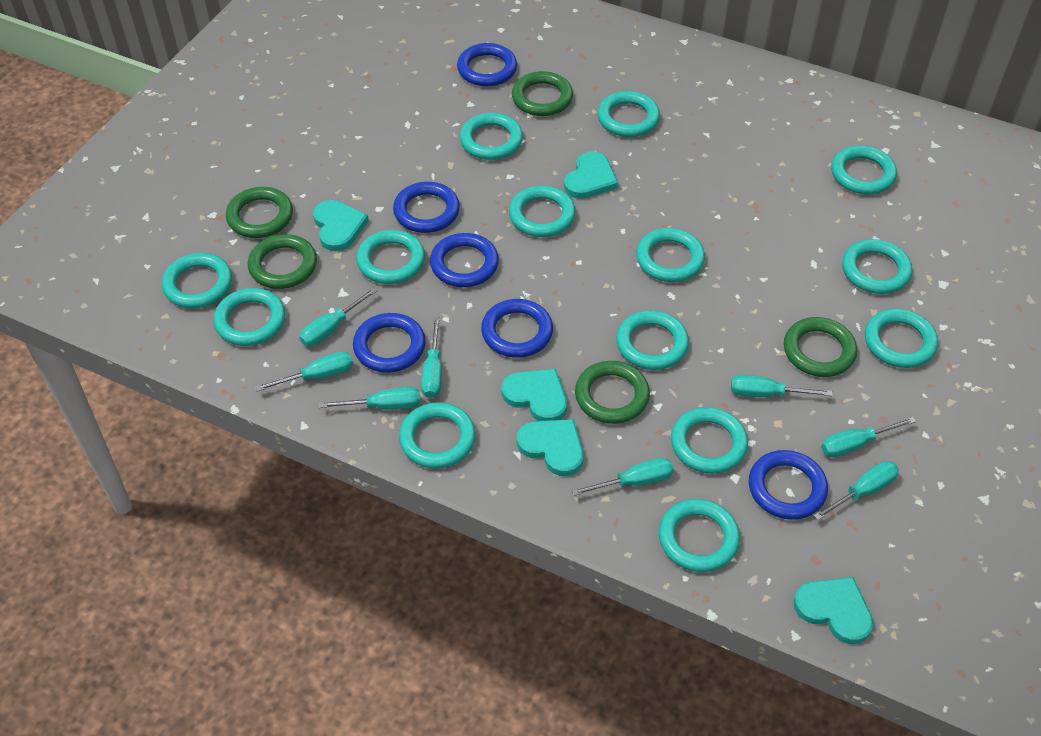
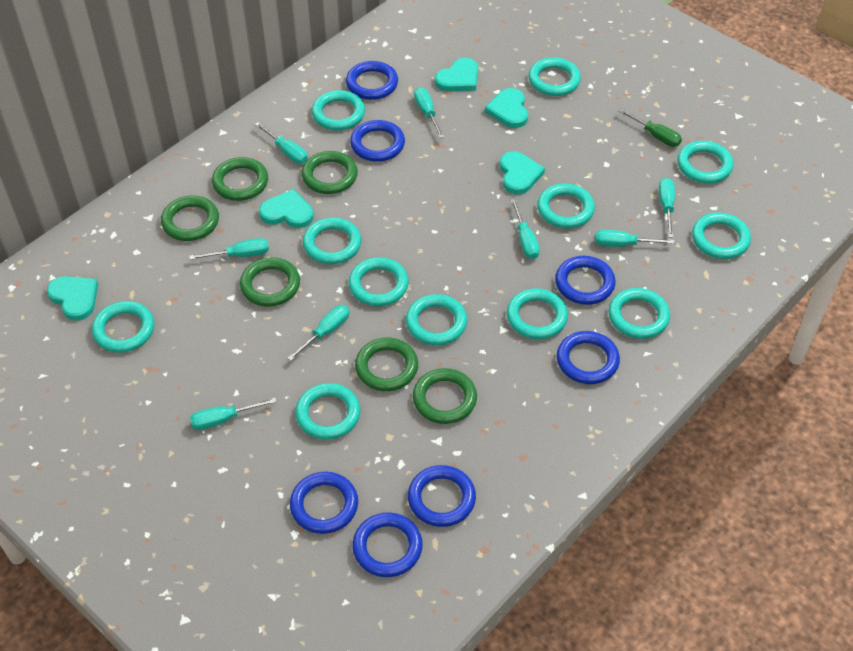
blue ring: [353,313,426,373] [393,182,460,233] [430,233,499,287] [457,43,517,86] [481,299,553,358] [749,450,828,520] = 6 -> [290,472,358,534] [346,61,398,100] [350,120,405,162] [352,512,423,577] [408,465,476,527] [555,256,616,305] [557,331,620,384] = 7
green ring: [226,187,293,238] [248,234,317,289] [512,71,573,116] [575,361,650,424] [784,317,857,377] = 5 -> [161,195,219,241] [212,157,268,201] [240,257,300,306] [302,151,358,194] [355,337,418,391] [413,368,477,424] = 6
green screwdriver: none = 0 -> [618,108,682,147] = 1
turquoise ring: [162,253,232,309] [213,288,286,346] [356,230,425,284] [399,402,476,469] [460,113,523,160] [509,186,576,237] [598,91,660,137] [616,310,689,370] [636,228,705,282] [659,499,740,572] [671,407,748,474] [831,145,897,194] [842,239,912,294] [865,308,938,368] = 14 -> [92,301,154,353] [295,383,361,440] [303,217,361,264] [312,90,365,130] [348,257,409,306] [406,294,467,345] [507,288,568,339] [528,57,581,96] [537,183,595,228] [609,288,670,339] [677,141,734,183] [692,212,751,259] = 12

